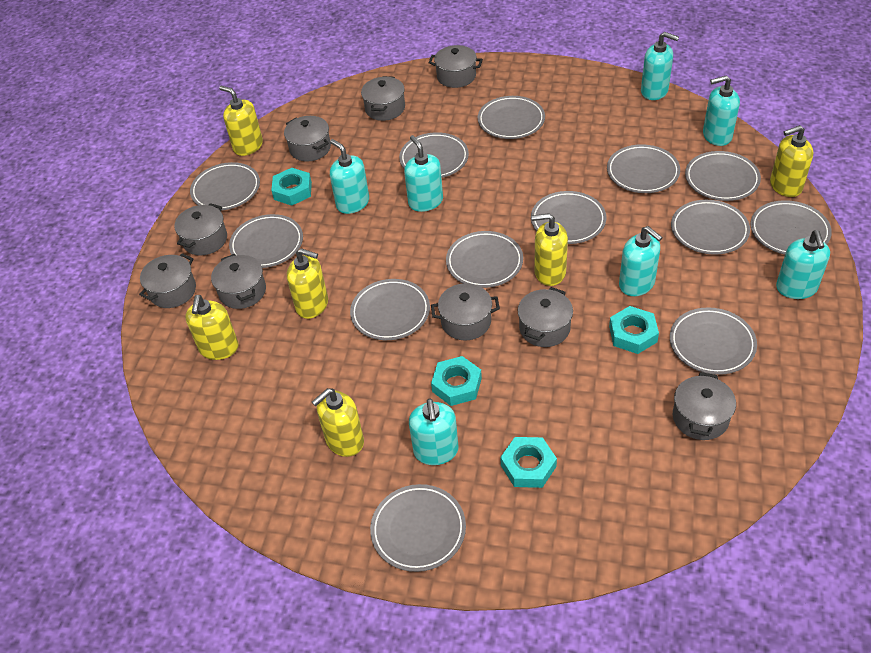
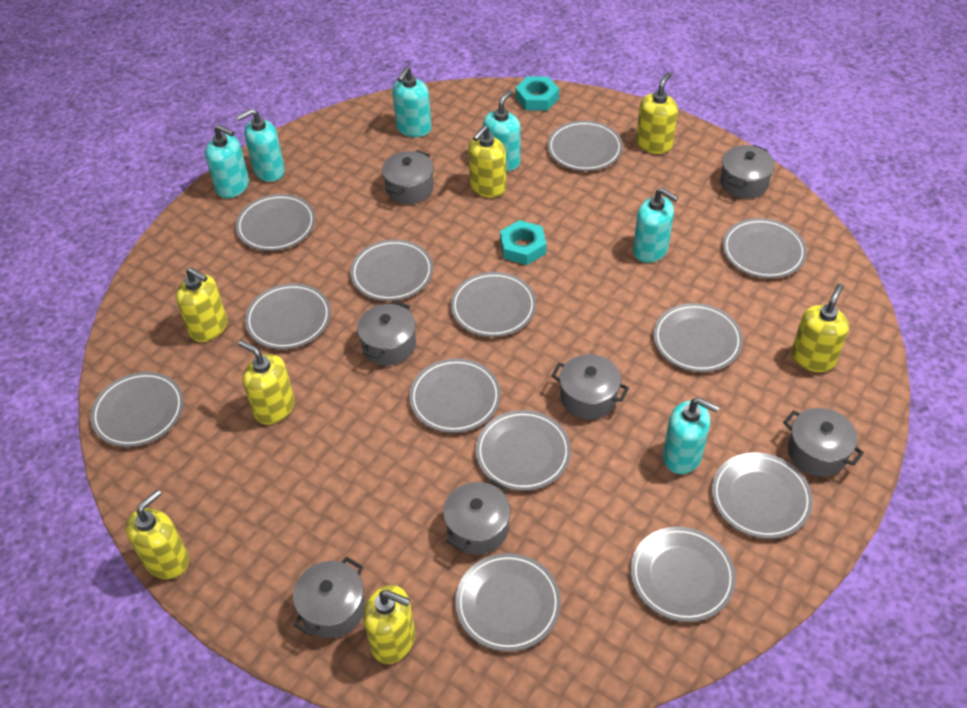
grey pot: [139,253,196,308] [174,203,227,256] [211,254,266,309] [284,116,331,161] [361,76,405,121] [429,45,483,88] [431,283,500,341] [518,287,573,347] [673,372,736,440] = 9 -> [293,557,365,638] [357,301,416,366] [382,150,434,204] [443,479,511,555] [551,354,629,419] [720,145,775,199] [783,408,864,477] = 7
turquoise nut: [271,168,312,206] [431,356,482,406] [500,437,557,488] [609,306,659,354] = 4 -> [500,220,546,265] [516,76,559,111] = 2
turquoise soap dispenser: [330,139,369,214] [404,135,443,212] [409,399,458,465] [619,226,663,296] [641,32,679,100] [703,75,740,146] [776,230,830,299] = 7 -> [205,125,249,198] [236,109,285,182] [392,67,432,137] [483,90,521,172] [633,188,679,263] [663,398,719,474] = 6
yellow soap dispenser: [185,295,239,360] [219,86,263,156] [287,248,328,319] [312,388,364,457] [531,213,568,286] [770,125,813,197] = 6 -> [125,490,189,579] [176,267,227,342] [238,340,295,425] [363,585,415,664] [468,125,506,198] [636,72,678,154] [791,284,849,372] = 7

